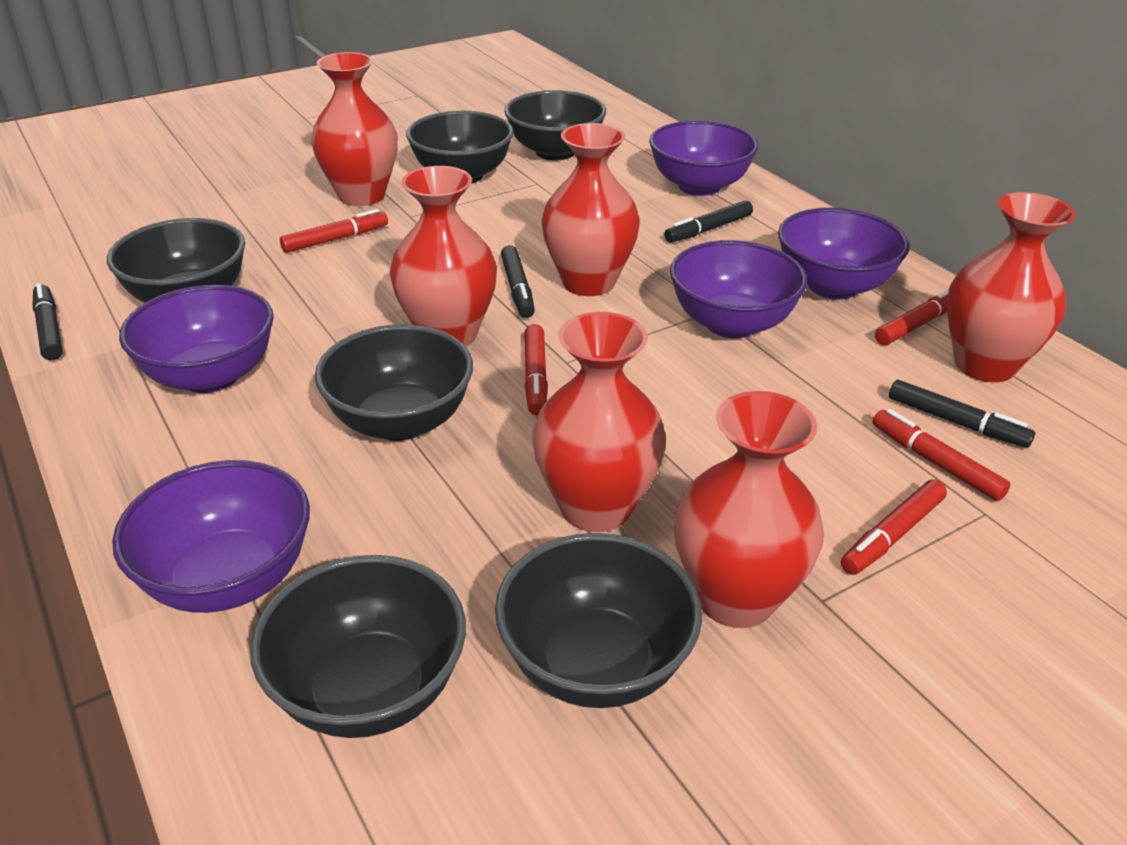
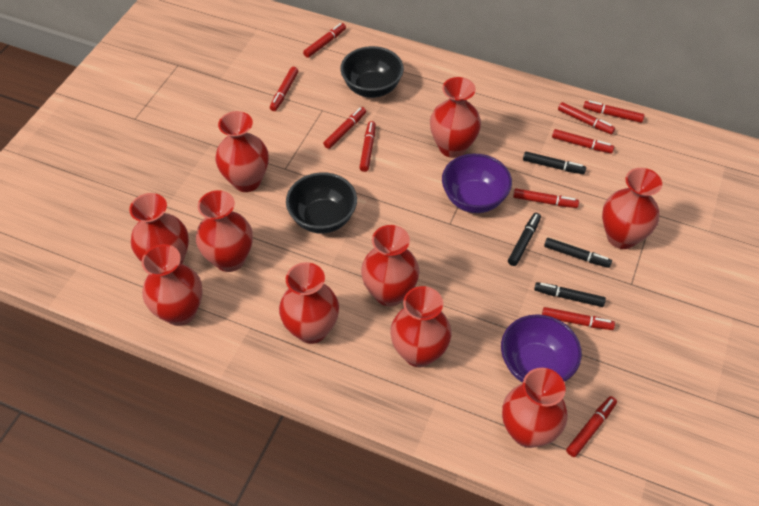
black bowl: [107,218,245,303] [250,555,466,738] [315,324,473,441] [406,111,514,184] [495,533,702,708] [504,90,606,160] = 6 -> [286,172,357,234] [340,46,404,98] = 2
purple bowl: [112,460,310,613] [119,285,274,393] [649,120,758,196] [670,240,807,339] [778,208,910,300] = 5 -> [442,154,512,213] [501,314,582,383] = 2
red marker: [280,209,388,253] [525,324,548,415] [841,479,947,575] [872,409,1011,501] [875,289,949,345] = 5 -> [270,67,298,111] [303,23,346,58] [323,107,366,149] [359,121,376,172] [513,188,579,208] [542,307,615,330] [552,129,614,153] [558,102,615,134] [566,396,617,457] [583,100,645,123] = 10
red vase: [311,52,398,206] [390,166,497,347] [532,312,666,532] [541,123,640,296] [674,391,824,628] [947,192,1076,382] = 6 -> [129,193,189,264] [142,244,203,326] [196,190,253,272] [215,111,269,192] [279,262,339,344] [361,225,419,307] [390,286,451,367] [430,77,481,158] [502,368,568,448] [602,168,662,249] = 10

